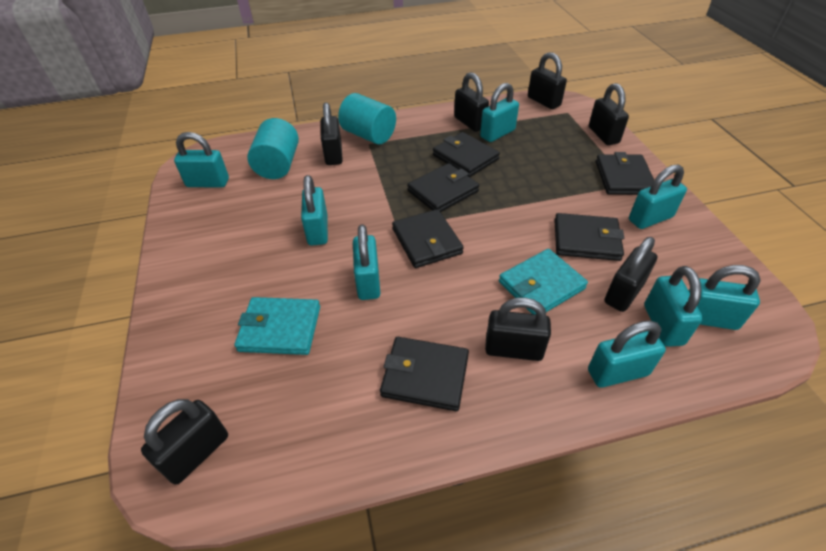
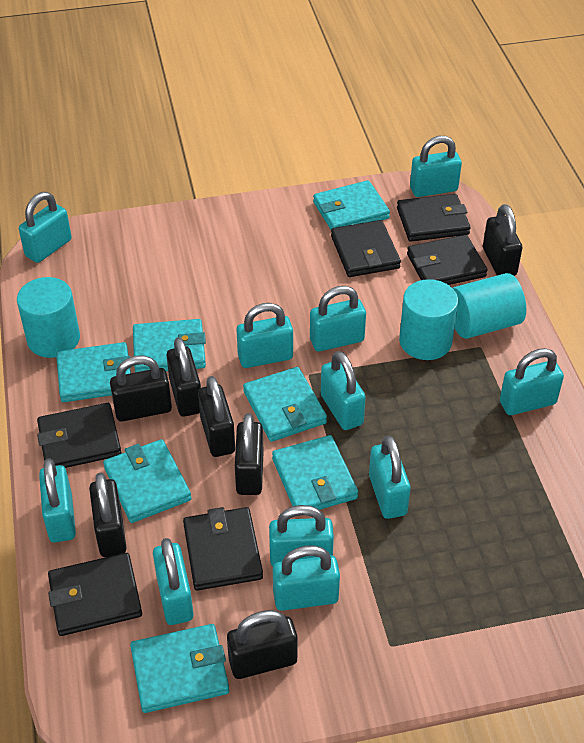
turquoise cylinder: [247,118,299,179] [338,93,396,144] = 2 -> [17,277,80,358] [399,279,458,360] [453,273,526,339] = 3
turquoise padlock: [174,132,229,187] [301,175,328,246] [353,224,381,300] [480,83,519,142] [588,320,666,388] [629,165,687,229] [644,266,703,347] [689,265,761,330] = 8 -> [19,192,72,263] [39,458,76,543] [153,538,193,625] [237,303,293,368] [269,505,334,567] [273,545,340,611] [310,286,366,352] [321,351,366,430] [369,435,411,519] [410,136,462,197] [500,348,564,415] = 11
turquoise wallet: [235,297,320,355] [499,249,588,314] = 2 -> [56,342,132,402] [103,439,191,523] [130,624,229,713] [133,319,206,372] [243,367,327,442] [272,435,358,510] [313,180,390,229] = 7

